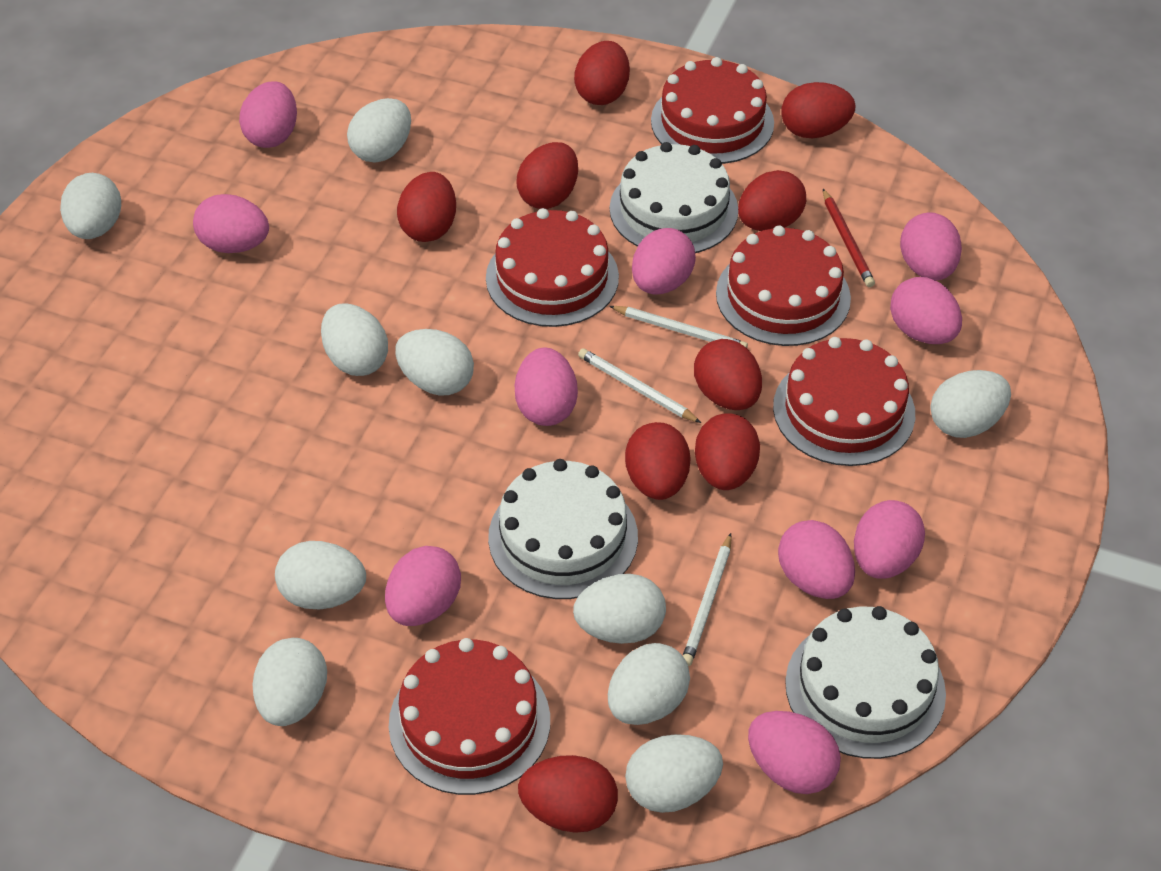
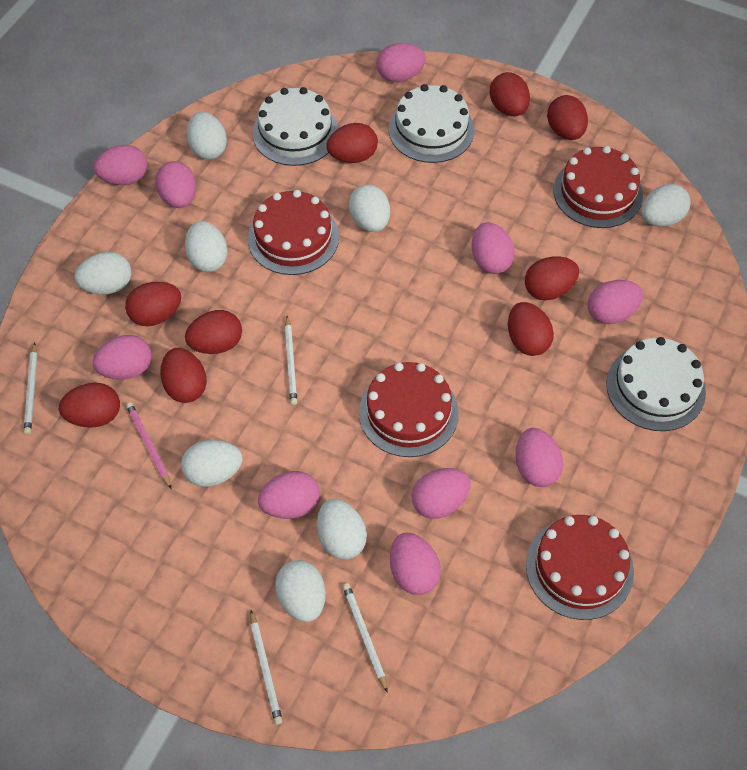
pink pencil: none = 0 -> [126,402,171,489] = 1
red cake: [389,638,550,795] [486,208,619,327] [651,57,774,164] [716,226,851,346] [773,337,915,466] = 5 -> [248,190,339,275] [359,362,459,457] [526,515,634,620] [554,146,643,228] = 4
red pencil: [823,189,875,287] = 1 -> none = 0
white egg: [60,173,121,239] [253,638,327,726] [275,541,366,609] [321,304,388,376] [347,98,411,163] [395,329,474,396] [573,574,666,644] [608,643,690,725] [625,734,723,813] [930,370,1011,438] = 10 -> [75,252,131,295] [181,440,243,487] [185,221,228,272] [187,112,227,160] [275,560,326,622] [317,499,367,559] [349,185,390,232] [641,184,690,226] = 8
white pencil: [578,348,701,423] [609,306,748,348] [683,533,732,666] = 3 -> [24,342,37,435] [250,611,283,725] [285,316,297,405] [342,583,388,693] = 4

